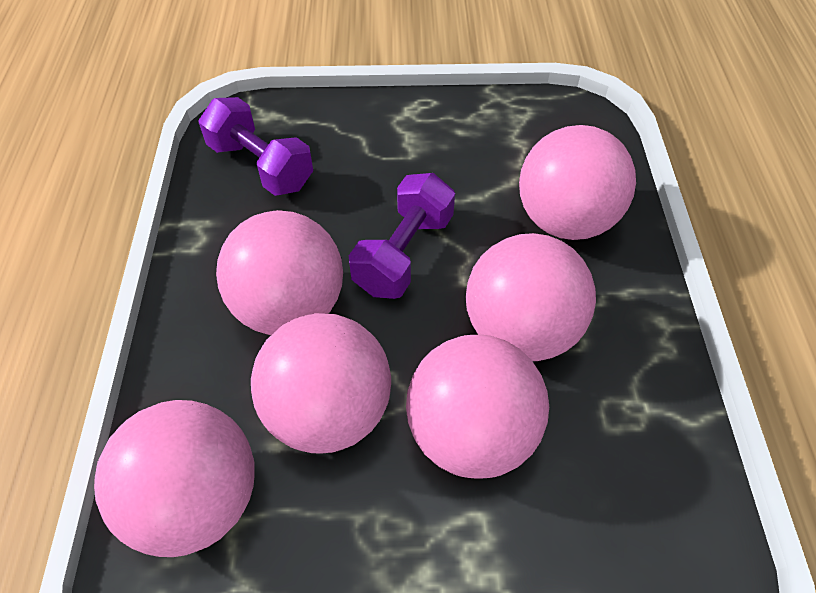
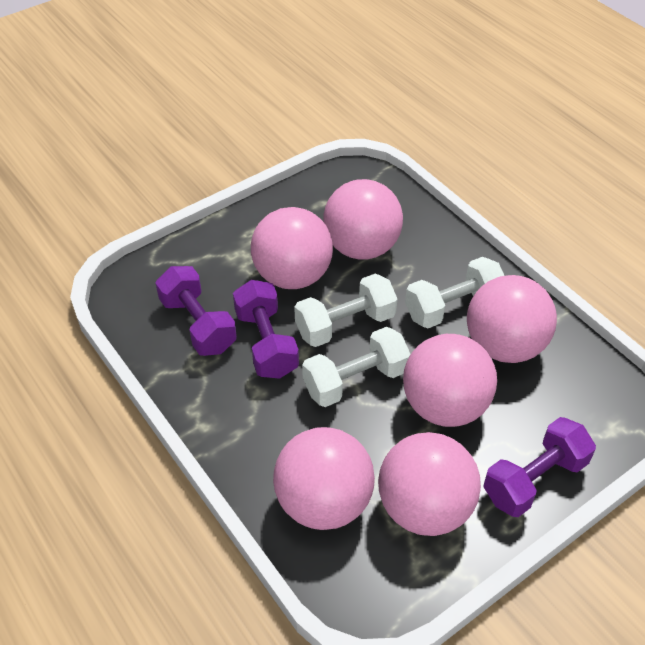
purple dumbbell: [199,97,313,196] [349,173,455,299] = 2 -> [156,266,237,356] [233,280,299,379] [483,417,596,517] = 3
white dumbbell: none = 0 -> [294,274,398,347] [302,327,411,407] [405,257,504,328] = 3

